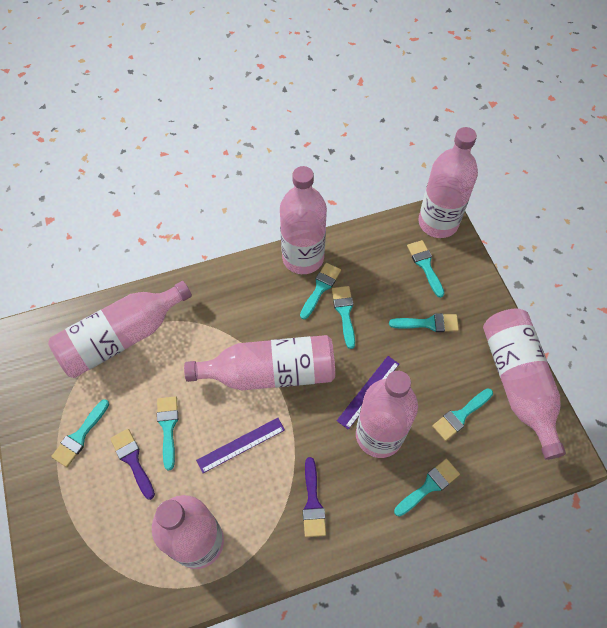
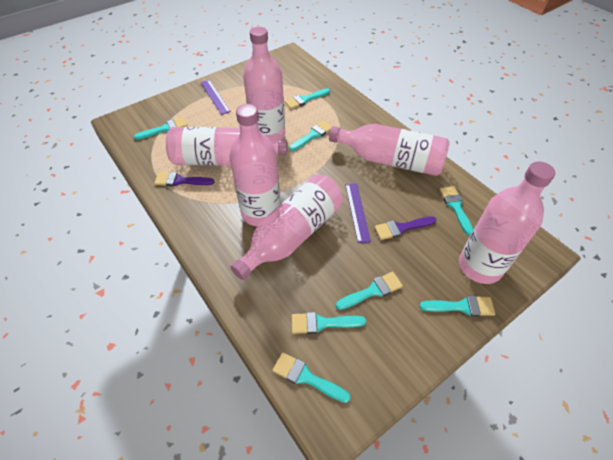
pink bottle: [48,281,192,378] [152,495,224,569] [184,335,335,390] [280,166,327,274] [356,371,418,458] [418,127,478,238] [483,309,566,460] = 7 -> [166,127,287,166] [229,104,280,226] [231,174,343,280] [243,27,285,141] [329,124,450,176] [459,161,555,284] = 6

